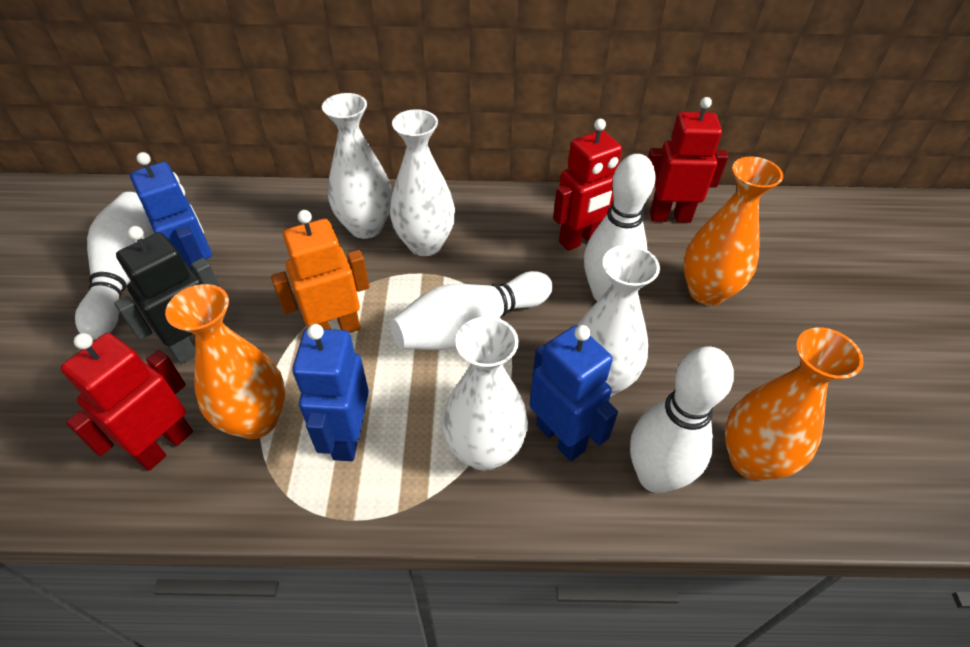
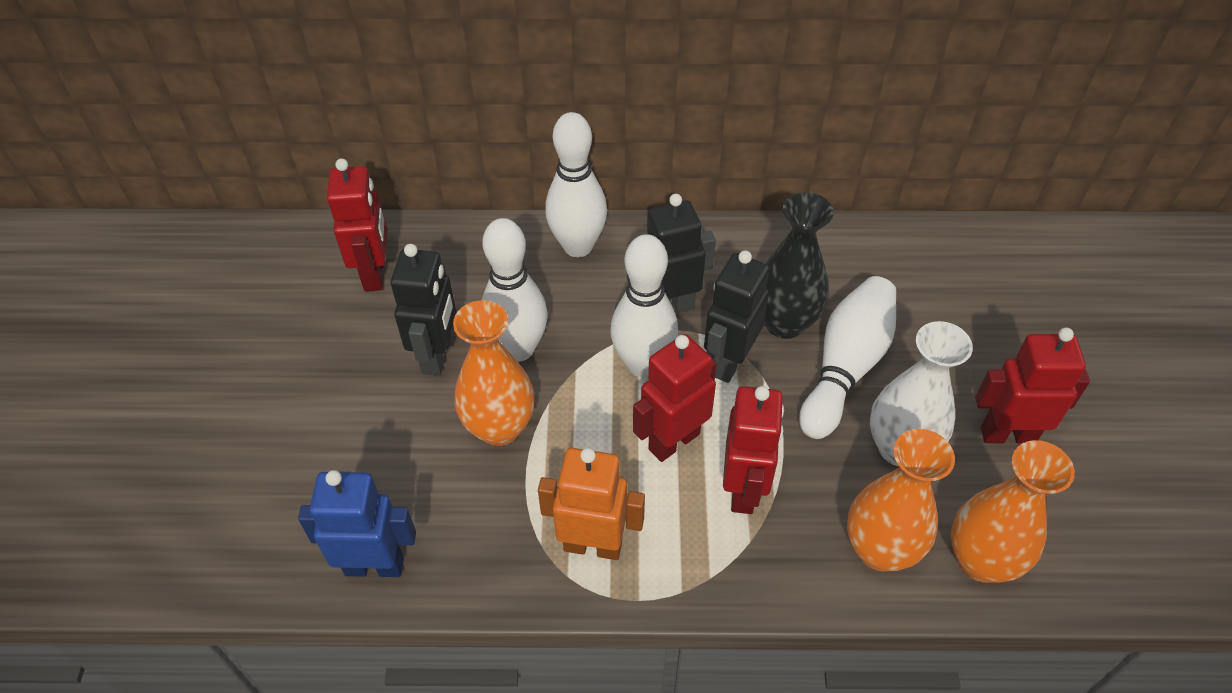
black robot: [114,226,220,364] = 1 -> [390,244,456,376] [627,194,716,313] [704,250,770,383] = 3
black vase: none = 0 -> [764,192,834,339] = 1
blue robot: [130,152,212,271] [292,324,369,461] [529,325,618,461] = 3 -> [298,470,416,577] = 1
red robot: [61,333,193,471] [553,119,622,251] [648,97,728,223] = 3 -> [327,158,387,291] [633,334,717,462] [723,386,784,514] [975,327,1090,443] = 4
white vase: [322,93,392,239] [390,109,455,256] [442,317,528,471] [578,245,660,397] = 4 -> [870,321,973,466] = 1

